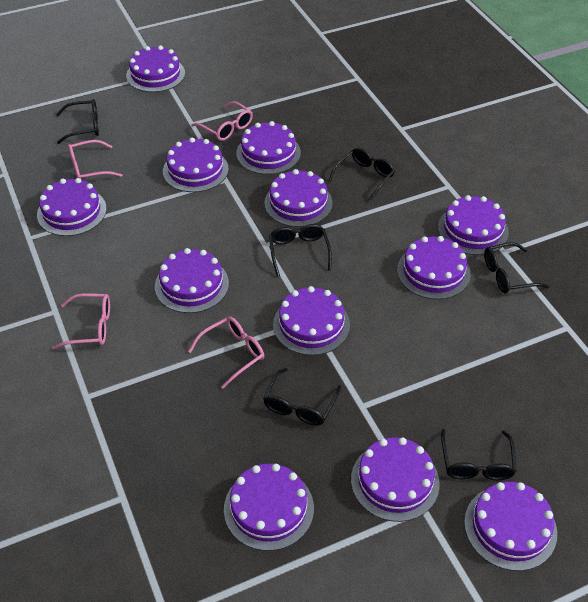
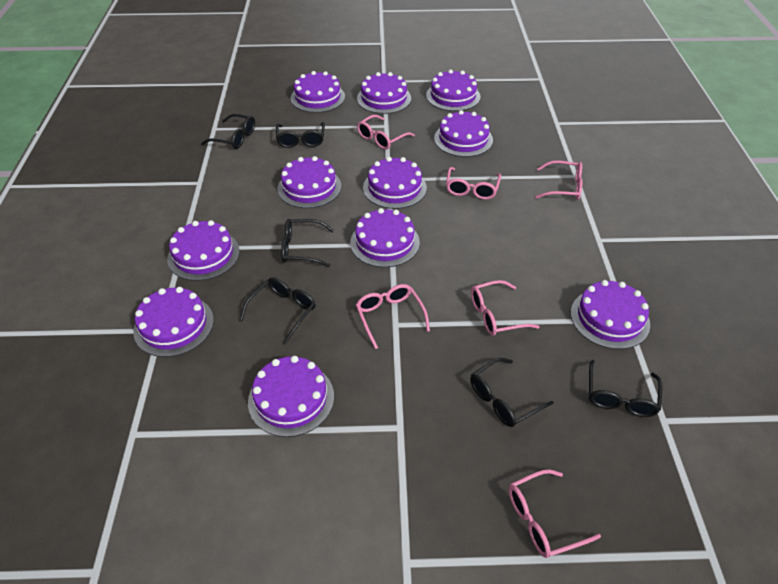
pink glasses: [52,293,110,349] [68,140,122,179] [188,317,264,389] [191,101,253,141] = 4 -> [356,284,430,349] [357,115,415,149] [446,167,501,200] [471,280,540,336] [509,470,601,558] [535,161,582,200] = 6
purple cake: [37,178,107,236] [126,46,185,92] [155,248,229,313] [163,138,228,192] [224,464,314,551] [236,121,301,175] [264,169,333,227] [273,286,350,355] [351,437,440,522] [397,236,471,299] [438,195,509,255] [464,482,557,571] = 12 -> [133,287,214,357] [167,220,240,281] [248,356,334,437] [277,156,341,208] [291,71,345,113] [350,208,420,267] [357,72,411,114] [363,157,427,209] [426,69,480,111] [434,110,493,157] [571,280,650,349] = 11

